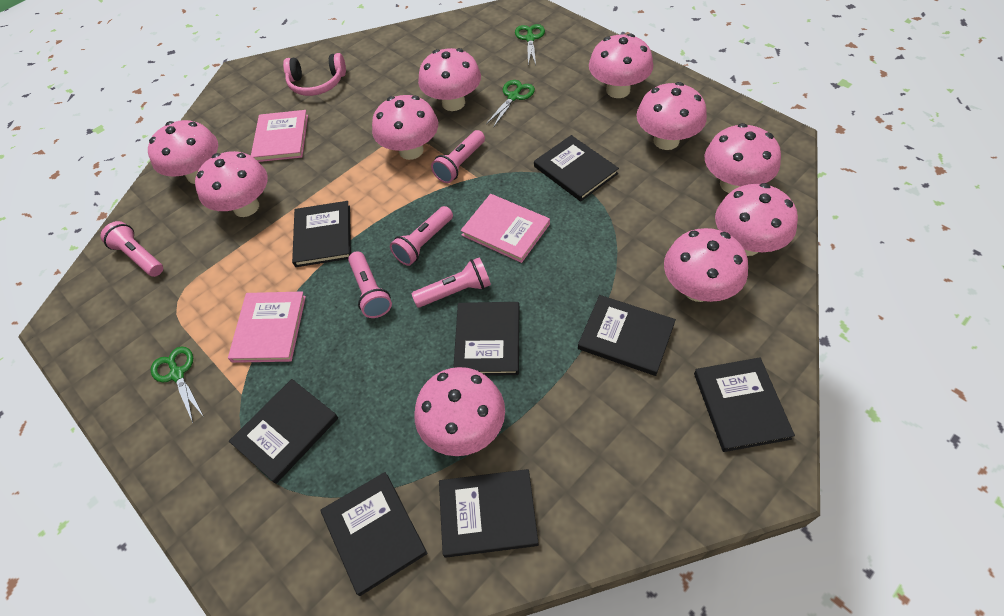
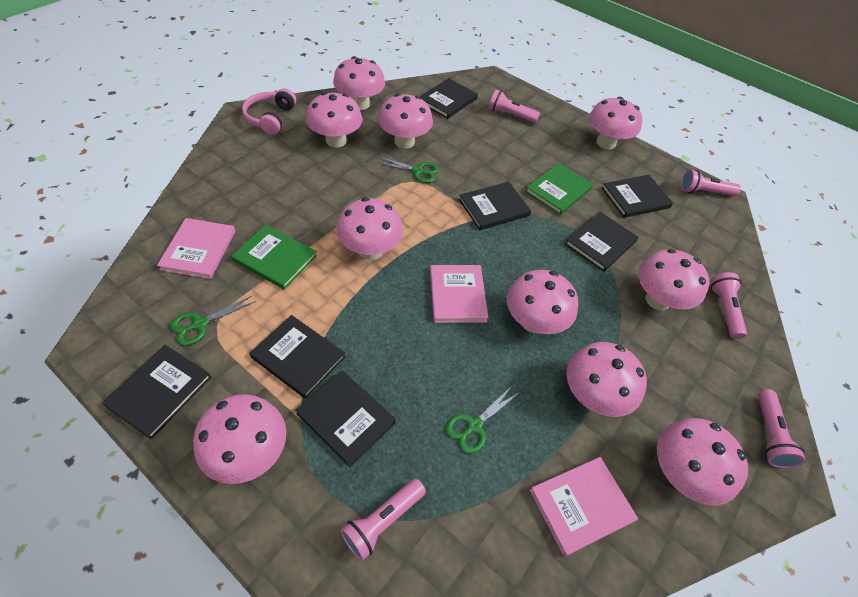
black book: [229,379,338,484] [292,201,351,267] [321,472,428,596] [439,469,539,558] [453,302,519,376] [534,135,619,202] [578,295,676,376] [694,357,795,452] = 8 -> [102,345,212,439] [250,315,346,399] [295,370,396,467] [420,78,478,119] [459,182,531,230] [565,212,639,272] [602,175,673,218] = 7
green book: none = 0 -> [231,225,317,289] [525,163,593,215] = 2

